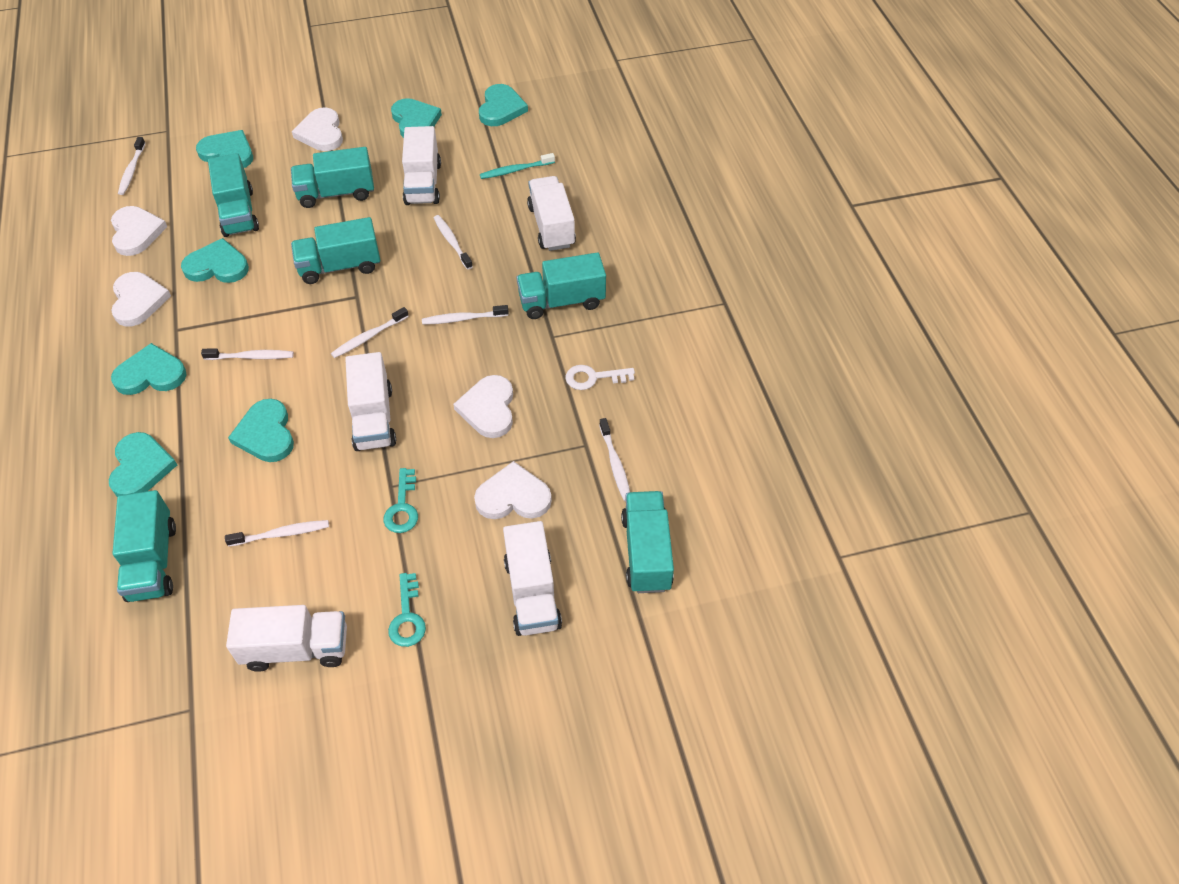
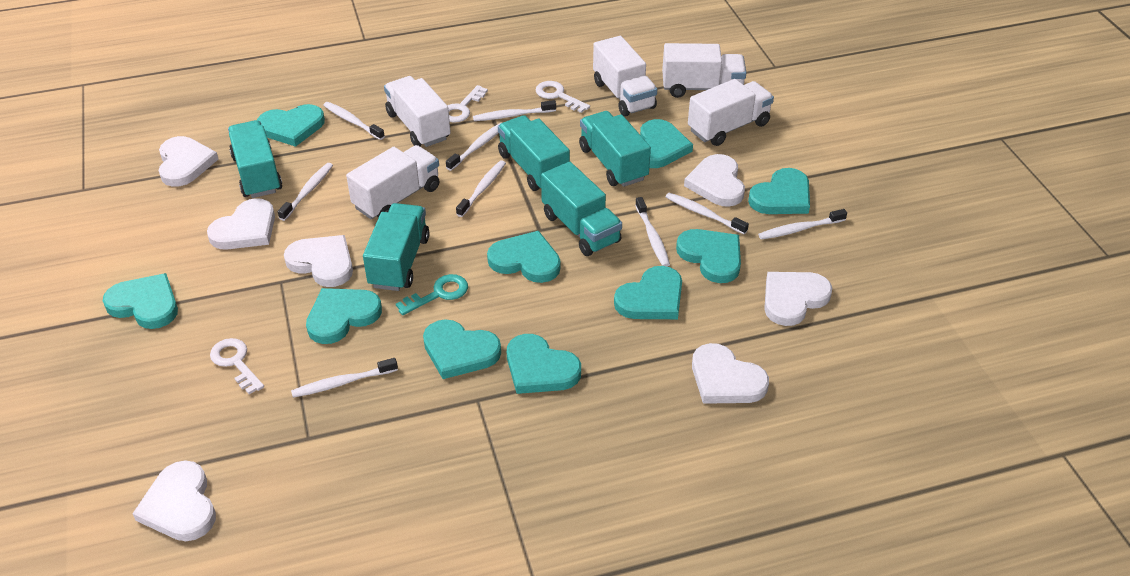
turquoise heart: [109,432,177,497] [111,343,187,395] [181,238,249,283] [196,130,253,168] [228,399,294,462] [391,98,442,138] [479,84,528,126] = 7 -> [103,273,178,329] [257,104,325,147] [306,288,382,344] [423,319,501,379] [487,231,561,283] [507,334,581,394] [614,266,682,319] [640,119,693,168] [676,229,741,283] [748,168,810,214] = 10
turquoise key: [383,468,418,533] [388,573,426,647] = 2 -> [396,274,468,315] = 1
turquoise toothbrush: [480,153,555,179] = 1 -> none = 0
turquoise truck: [113,490,176,602] [208,153,259,237] [291,147,374,208] [291,217,380,284] [516,253,606,319] [621,491,674,593] = 6 -> [228,120,282,198] [363,203,430,291] [498,115,570,191] [541,162,622,256] [579,111,651,187] = 5
white heart: [111,206,167,256] [111,272,171,326] [292,108,343,151] [453,375,513,438] [474,461,552,519] = 5 -> [132,461,216,541] [158,136,218,187] [207,198,275,250] [284,235,353,287] [684,154,745,207] [692,343,769,404] [764,272,832,326] = 7
white key: [565,365,635,390] = 1 -> [210,338,264,394] [447,85,488,122] [536,81,590,113] = 3
white toothbrush: [118,137,146,195] [201,348,294,360] [225,520,329,547] [331,307,409,358] [422,305,509,325] [434,215,473,270] [599,418,630,501] = 7 -> [278,163,333,221] [291,358,398,398] [323,102,385,140] [446,123,501,171] [456,160,506,217] [473,100,556,121] [635,197,670,267] [666,193,749,234] [758,209,847,240] = 9

